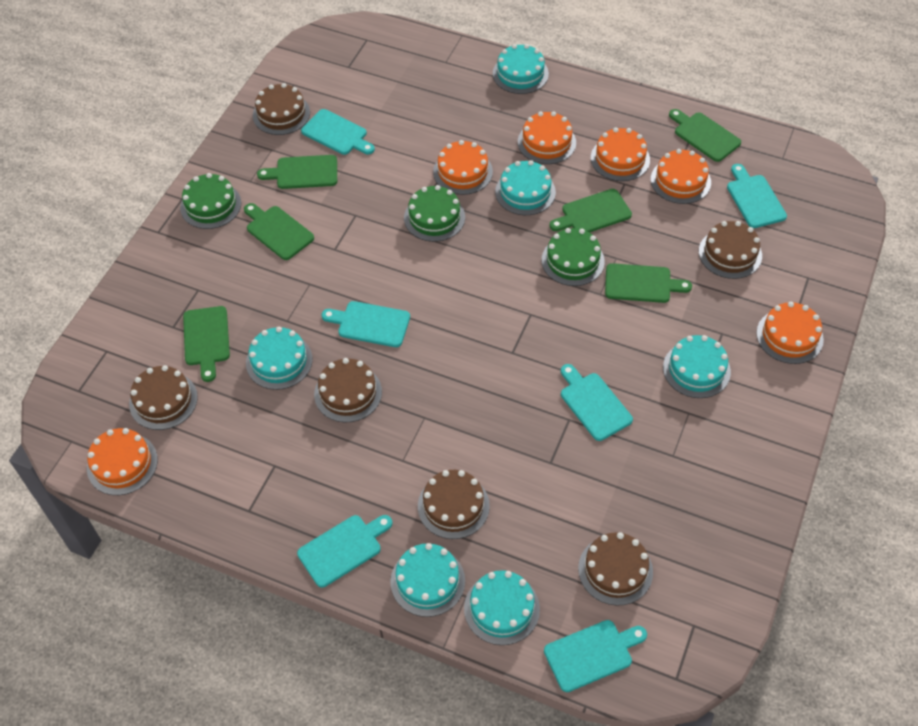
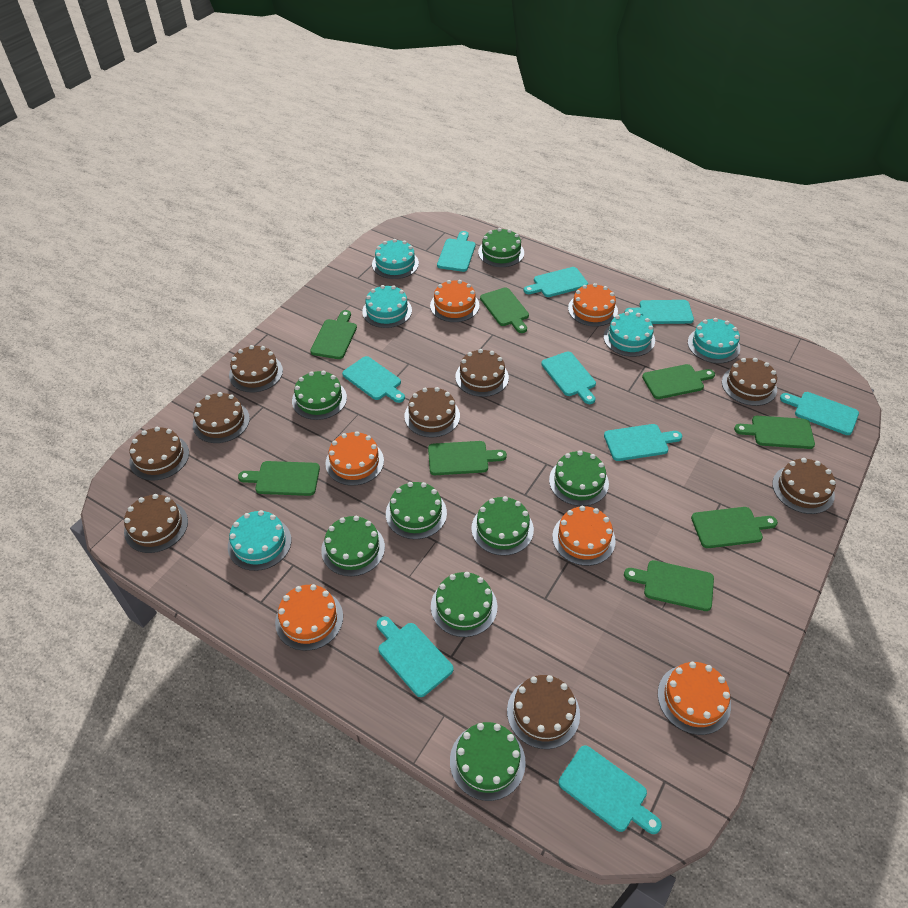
brown cake: [129,365,198,430] [253,83,310,135] [314,358,382,422] [418,470,490,539] [578,532,653,605] [699,221,762,279] = 6 -> [124,494,188,553] [130,427,189,480] [193,392,250,443] [229,345,283,393] [404,387,460,437] [455,349,509,397] [507,675,580,749] [722,358,777,406] [772,458,836,514] = 9
green cake: [180,173,241,229] [404,185,465,242] [542,228,605,286] = 3 -> [292,371,347,420] [321,516,385,576] [386,482,447,539] [431,572,497,637] [450,722,526,801] [471,496,534,556] [478,228,524,267] [549,450,609,506] = 8
green cutting board: [183,306,230,382] [244,203,314,260] [257,155,337,189] [549,189,632,233] [605,263,692,303] [669,109,741,162] = 6 -> [238,461,320,496] [310,310,357,359] [428,441,507,475] [480,287,529,333] [624,560,714,611] [642,364,715,399] [691,507,778,548] [734,416,815,449] = 8
turquoise cake: [246,327,313,390] [390,543,465,617] [464,570,540,645] [493,44,549,94] [495,160,556,215] [663,335,731,398] = 6 -> [228,510,291,571] [362,285,412,328] [372,239,419,279] [604,312,655,357] [688,318,740,363] = 5
turquoise cutting board: [297,515,392,588] [301,109,375,155] [322,301,410,347] [544,620,647,692] [561,364,633,441] [727,164,787,228] = 6 -> [342,356,405,403] [377,616,454,697] [437,231,475,272] [524,267,588,297] [541,352,596,404] [559,745,662,834] [604,424,682,461] [625,300,694,324] [780,392,859,435] = 9

